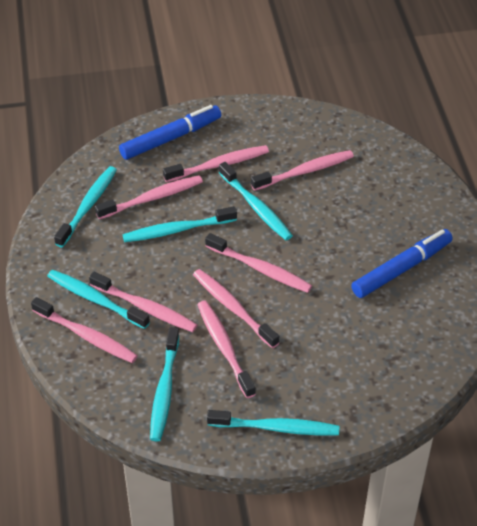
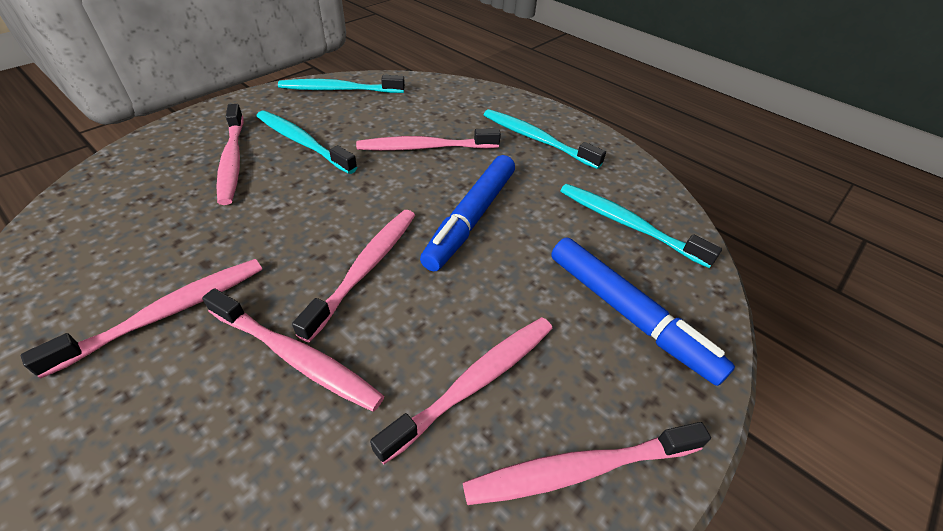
pink toothbrush: [31,297,138,363] [89,272,197,332] [95,175,203,219] [163,145,269,182] [193,269,280,349] [197,301,256,398] [205,233,312,293] [251,150,354,191] = 8 -> [21,259,262,378] [202,288,384,412] [216,104,244,205] [292,210,415,342] [356,128,501,151] [370,317,553,464] [463,422,711,505] = 7
turquoise toothbrush: [47,270,150,329] [54,166,117,247] [122,206,237,242] [150,327,179,442] [207,410,339,435] [219,162,293,240] = 6 -> [257,111,357,174] [278,75,405,93] [484,109,606,169] [560,184,722,268] = 4

